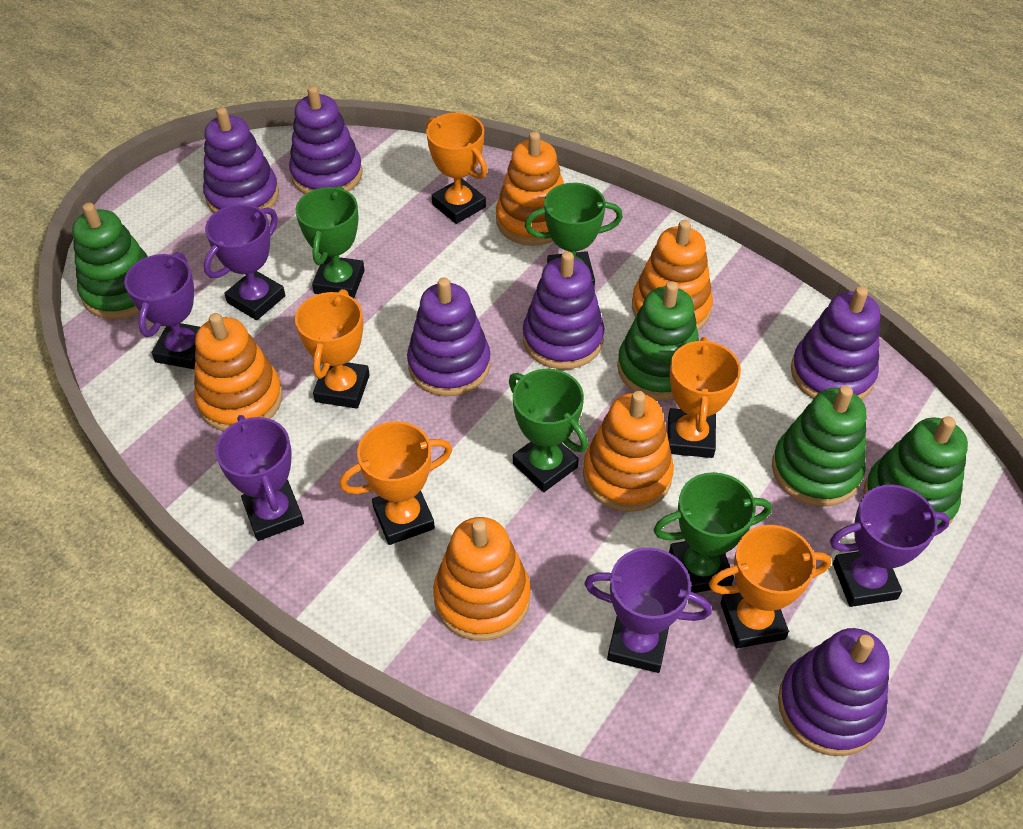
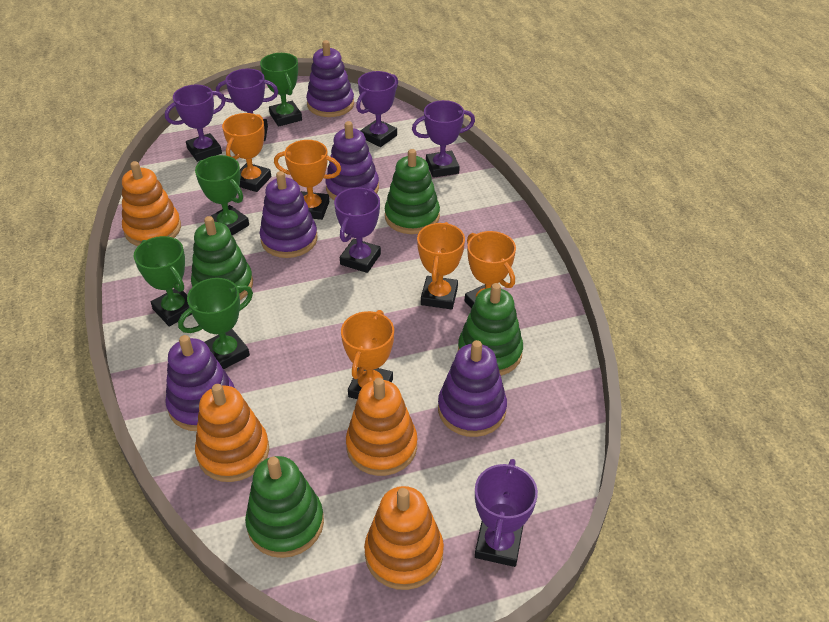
orange stacking toy: [194,313,283,431] [433,517,531,641] [496,131,564,246] [583,391,674,512] [632,220,713,330] = 5 -> [122,161,181,246] [195,384,269,482] [346,378,417,476] [364,486,444,590] = 4
purple stacking toy: [203,107,279,213] [289,86,363,194] [407,277,490,396] [523,251,604,369] [778,628,890,756] [791,286,880,400] = 6 -> [165,335,235,431] [259,171,318,258] [306,40,354,117] [325,121,379,200] [438,340,507,437] = 5
purple trophy: [124,252,200,369] [203,204,285,320] [215,415,304,541] [584,547,712,673] [830,485,950,607] = 5 -> [165,85,226,162] [216,69,278,141] [334,187,381,273] [356,71,398,147] [412,100,475,178] [475,459,538,567] = 6

